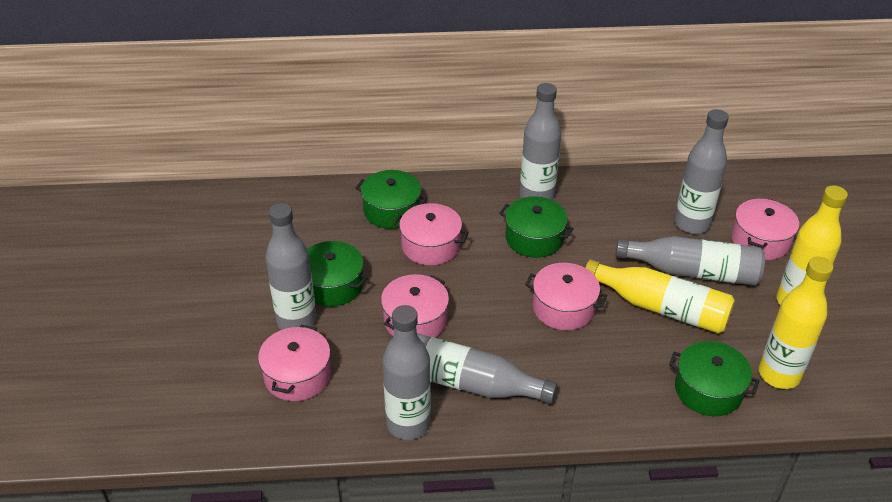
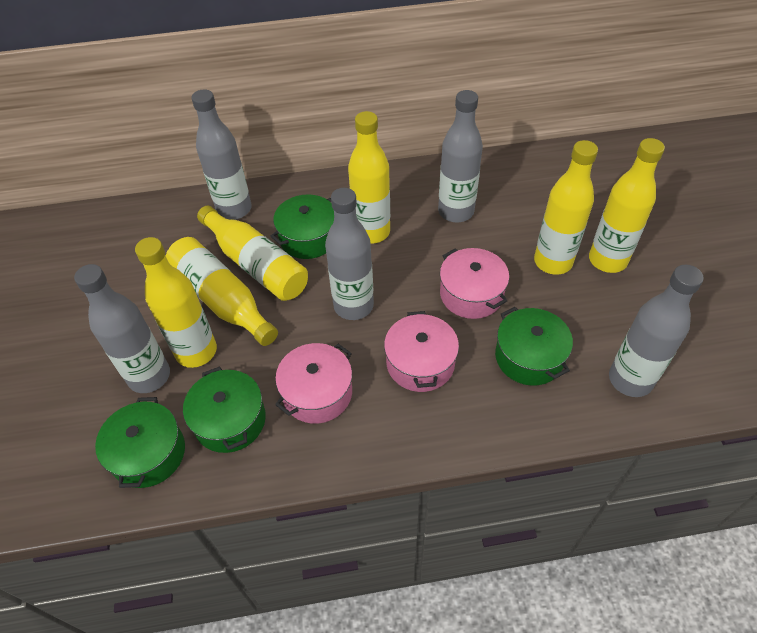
grey bottle: [266,203,316,330] [383,305,431,440] [417,333,557,404] [520,83,561,200] [616,236,765,286] [674,109,729,234] = 6 -> [74,264,170,393] [191,89,252,220] [325,188,374,320] [438,90,483,222] [609,264,704,397] = 5
pink pot: [258,325,331,401] [381,274,449,338] [393,203,469,265] [525,263,607,330] [732,199,799,260] = 5 -> [275,343,352,424] [384,311,459,392] [440,248,509,319] = 3
yellow bottle: [585,260,735,334] [759,257,834,389] [777,186,848,305] = 3 -> [135,237,217,368] [166,237,278,346] [197,205,308,301] [348,111,390,244] [534,140,598,275] [589,138,665,273] = 6

